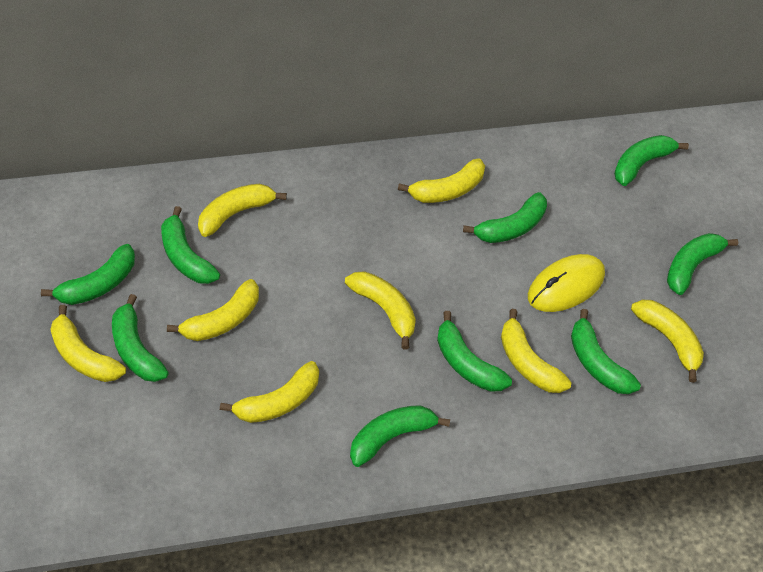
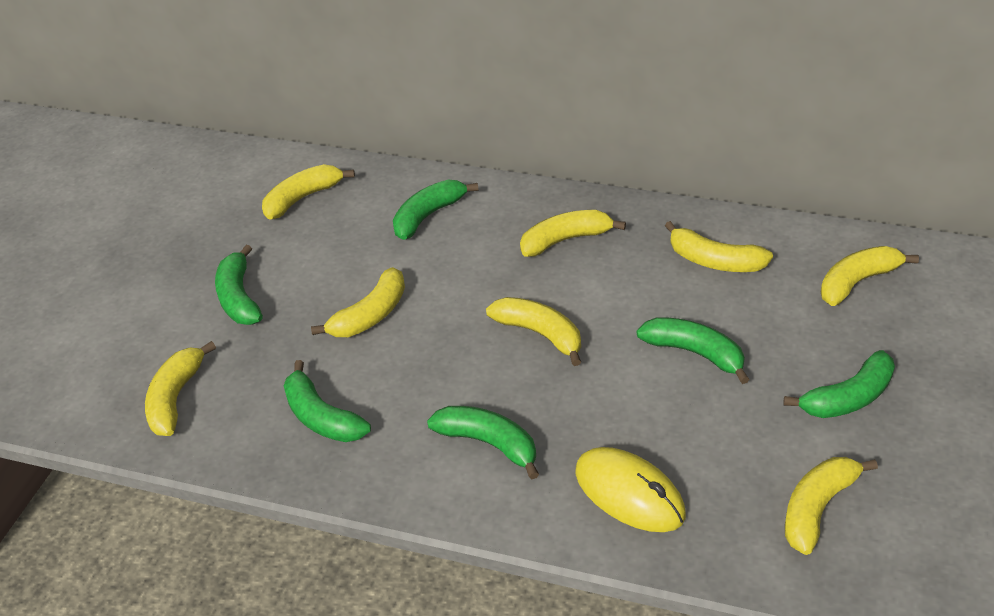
green banana: [41,244,135,305] [112,294,169,382] [161,206,220,284] [350,405,450,467] [437,311,512,392] [463,192,547,243] [571,309,641,394] [614,135,689,186] [667,233,738,295] = 9 -> [215,245,263,325] [284,360,371,442] [393,180,478,240] [427,406,539,479] [637,317,750,384] [783,350,895,418] = 6

